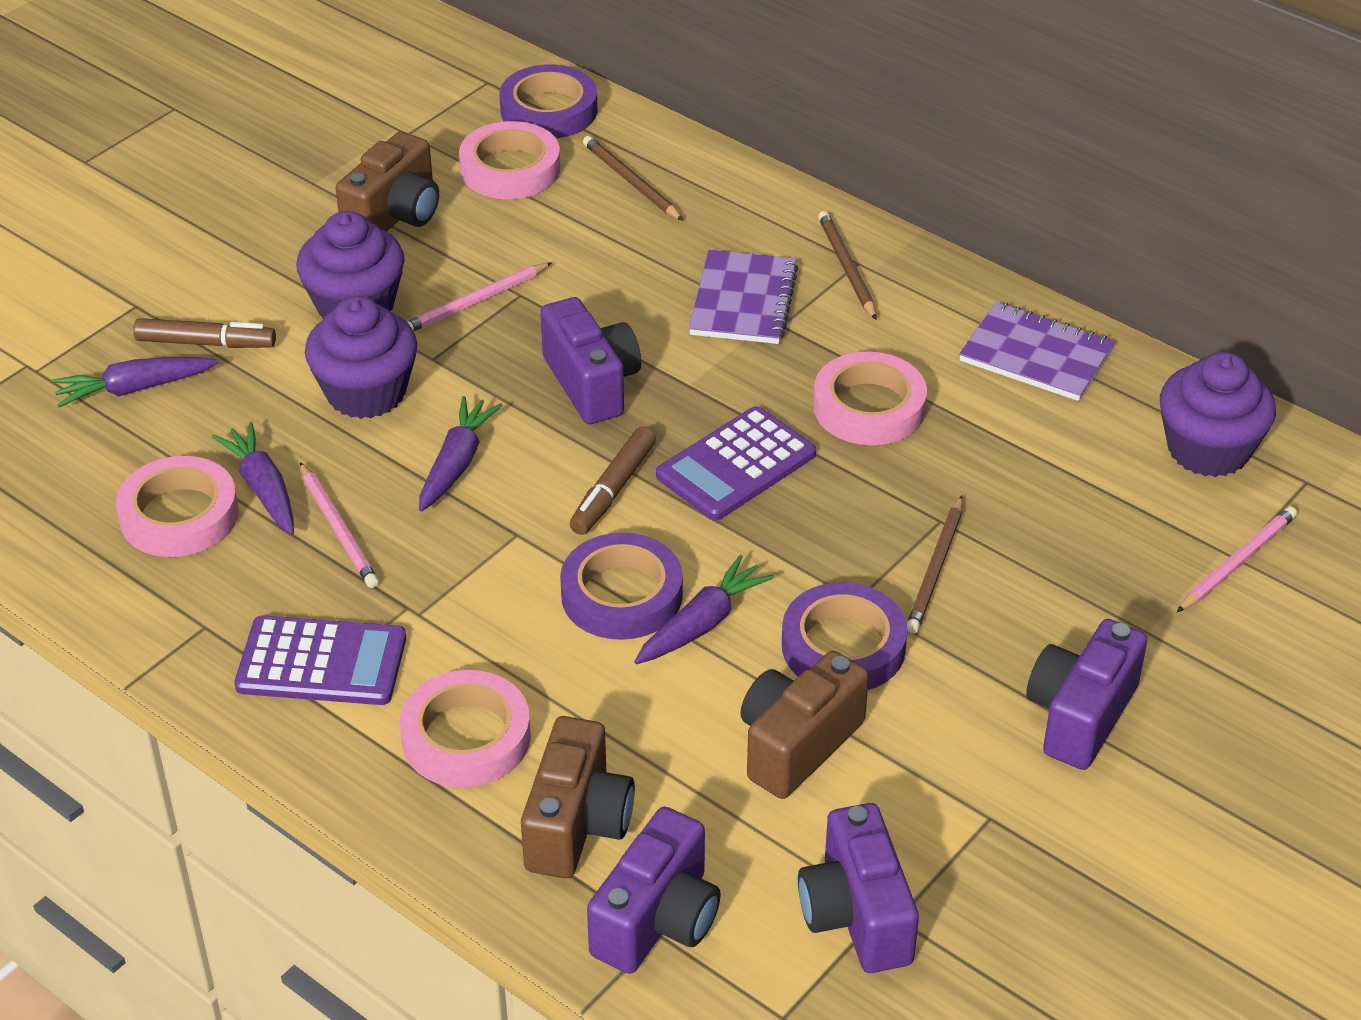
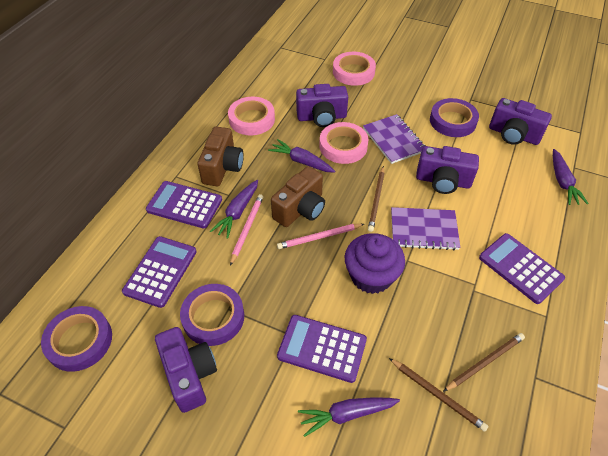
brown camera: [336,131,439,232] [521,716,635,878] [740,651,869,799] = 3 -> [198,126,244,186] [271,166,325,227] = 2
brown marker: [133,318,276,348] [570,427,656,535] = 2 -> none = 0
pink pencil: [300,462,379,588] [407,262,552,331] [1177,506,1297,612] = 3 -> [230,194,263,266] [277,224,364,249] = 2
pink tape: [116,456,239,557] [400,670,531,788] [459,121,560,199] [813,352,927,445] = 4 -> [228,97,275,135] [319,122,368,164] [333,52,376,86] = 3
purple calculator: [234,615,406,705] [656,406,816,521] = 2 -> [122,236,196,308] [146,181,222,228] [277,315,367,383] [479,233,565,304] = 4
purple cupcake: [296,211,405,319] [305,296,417,419] [1160,352,1276,477] = 3 -> [345,233,405,294] = 1

